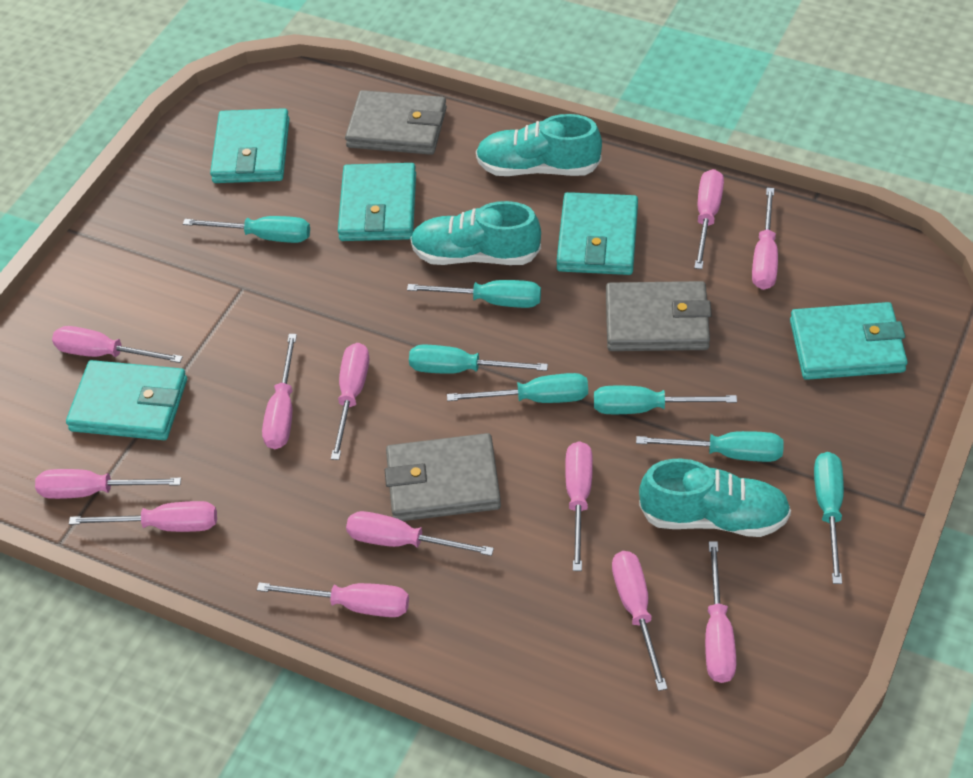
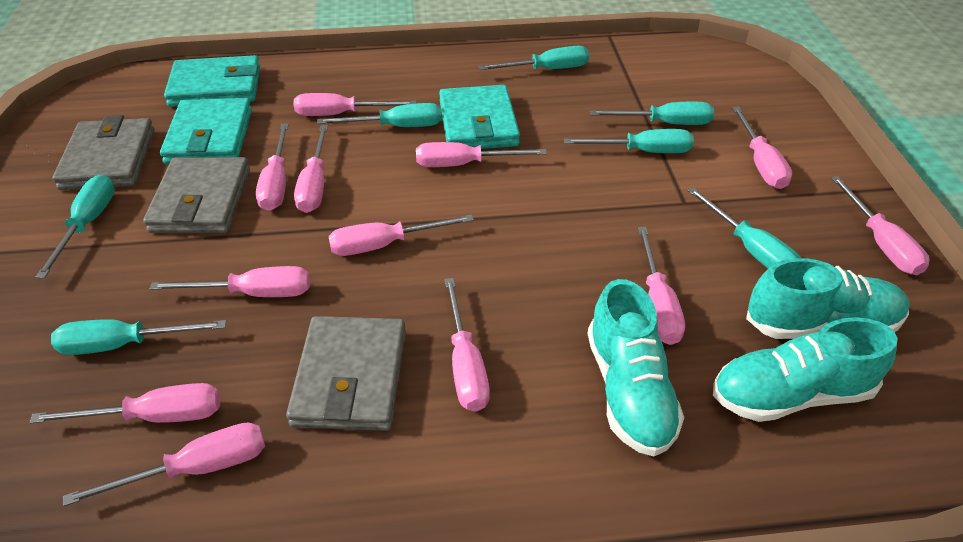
turquoise wallet: [66,360,187,440] [210,108,290,183] [338,163,416,241] [557,192,638,275] [790,302,908,380] = 5 -> [160,98,252,164] [164,55,260,107] [439,85,520,149] = 3

